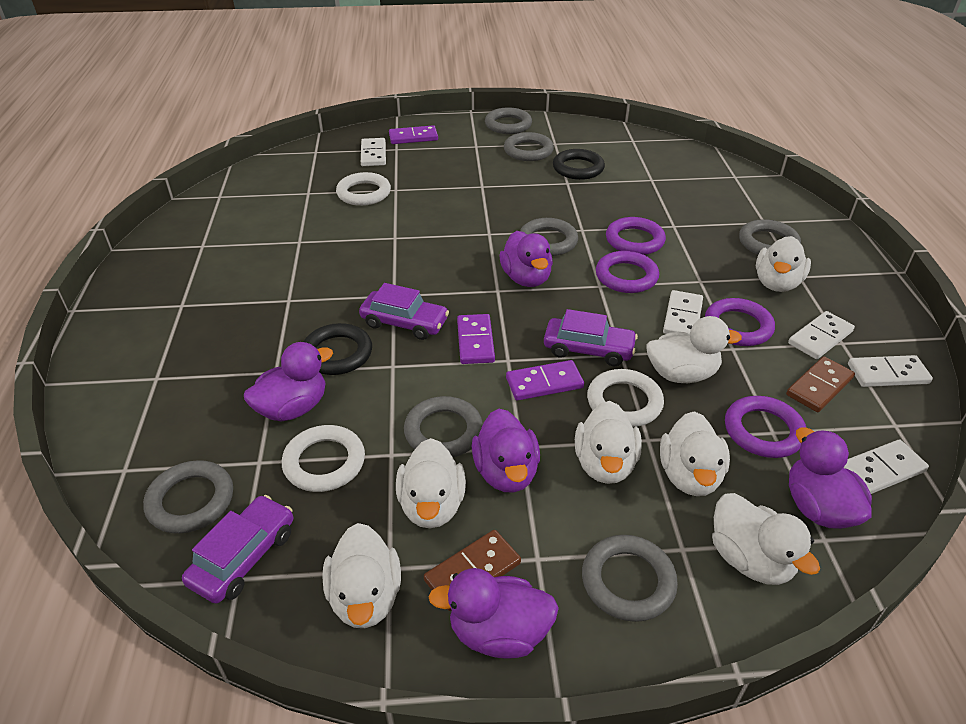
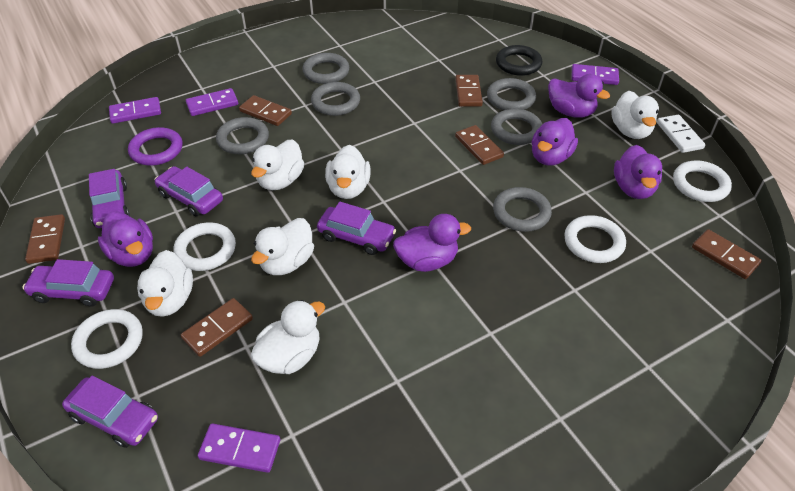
black ring: [303,323,372,375] [553,149,605,180] = 2 -> [496,45,543,76] = 1
brown domino: [424,530,521,611] [786,356,855,412] = 2 -> [25,214,65,264] [181,298,253,357] [239,95,292,126] [455,75,483,107] [455,125,504,165] [692,229,762,279] = 6
grey ring: [143,460,233,534] [404,396,483,457] [485,108,532,134] [504,132,554,161] [520,218,578,256] [582,535,678,622] [739,219,801,255] = 7 -> [216,117,269,154] [302,53,349,84] [311,82,360,116] [487,78,536,110] [491,109,542,145] [493,187,552,232] = 6
purple car: [182,495,293,604] [359,283,449,340] [544,309,638,366] = 3 -> [23,259,114,307] [62,376,158,448] [89,169,130,228] [154,166,223,216] [317,202,396,255] = 5
purple domino: [389,125,438,144] [457,314,495,364] [506,360,584,401] = 3 -> [109,97,161,124] [186,88,238,116] [198,423,280,473] [572,64,619,85] = 4
purple ring: [596,251,659,293] [606,217,666,255] [705,298,775,346] [725,396,806,458] = 4 -> [128,127,183,166] = 1
white domino: [361,138,386,166] [663,290,703,334] [788,311,855,359] [843,440,929,494] [848,355,933,387] = 5 -> [657,115,705,153] = 1
white duck: [322,523,401,628] [396,438,466,528] [575,401,642,484] [647,316,742,383] [660,411,730,496] [712,493,820,585] [756,236,811,292] = 7 -> [137,250,193,317] [250,300,325,374] [251,139,305,190] [251,218,314,275] [325,145,371,199] [611,91,659,139] = 6
white ring: [282,425,365,492] [336,172,391,206] [587,369,664,427] = 3 -> [71,309,143,369] [173,223,236,271] [564,215,626,263] [673,161,732,202] = 4

